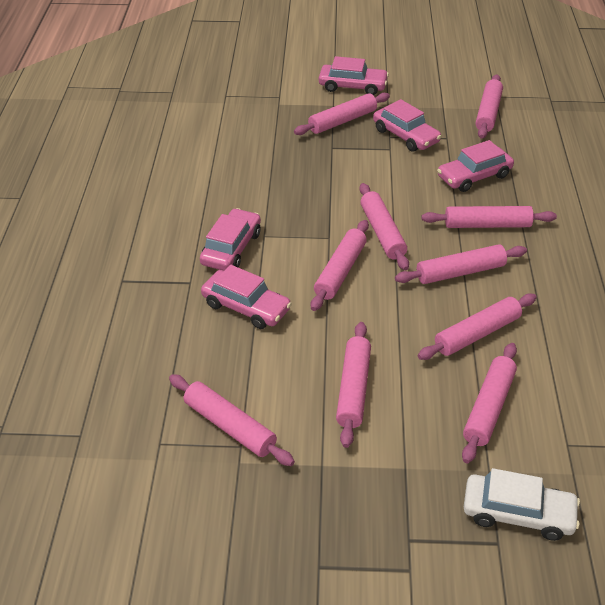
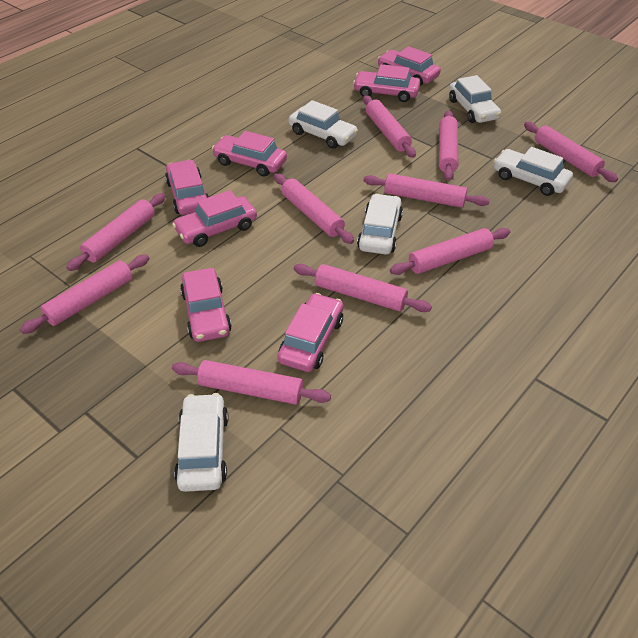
pink car: [200,208,261,271] [201,265,292,329] [319,56,389,95] [373,99,442,152] [437,140,514,192] = 5 -> [165,160,209,215] [172,190,257,247] [180,268,232,342] [212,131,287,177] [278,293,343,372] [353,64,420,102] [378,46,441,86] = 7
white car: [464,468,580,541] = 1 -> [174,393,229,492] [289,100,358,149] [357,194,403,255] [449,75,501,123] [493,147,573,196] = 5

